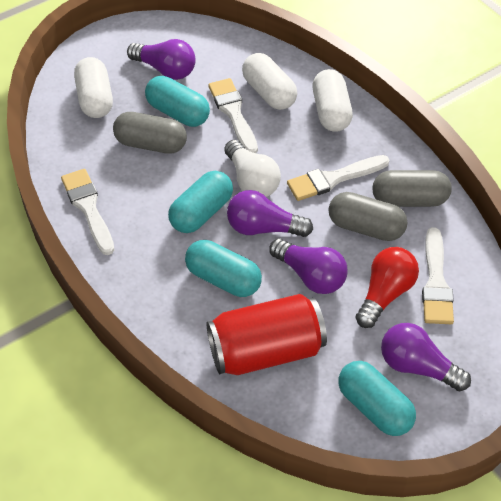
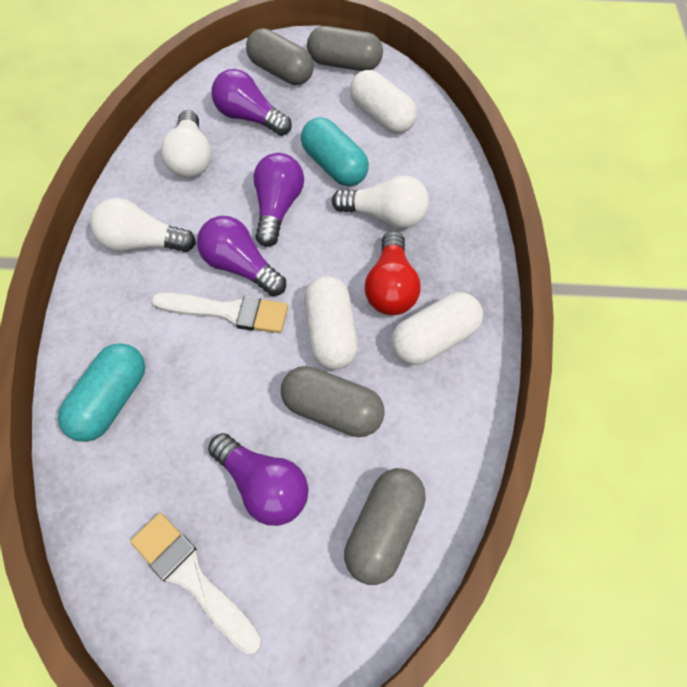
grey capsule: [113,112,187,154] [328,192,408,241] [372,170,452,207] = 3 -> [246,28,314,85] [281,366,385,437] [307,26,383,71] [344,468,426,585] = 4
red can: [207,294,327,375] = 1 -> none = 0
turquoise capsule: [145,76,210,127] [168,171,233,233] [185,240,262,297] [339,361,416,436] = 4 -> [58,343,145,442] [301,117,369,186] = 2
white brush: [61,169,114,255] [208,78,258,153] [287,155,390,201] [422,227,454,324] = 4 -> [130,513,262,654] [152,292,288,333] = 2
white light bulb: [224,140,281,197] = 1 -> [90,198,196,252] [161,110,211,178] [331,176,429,228] = 3

